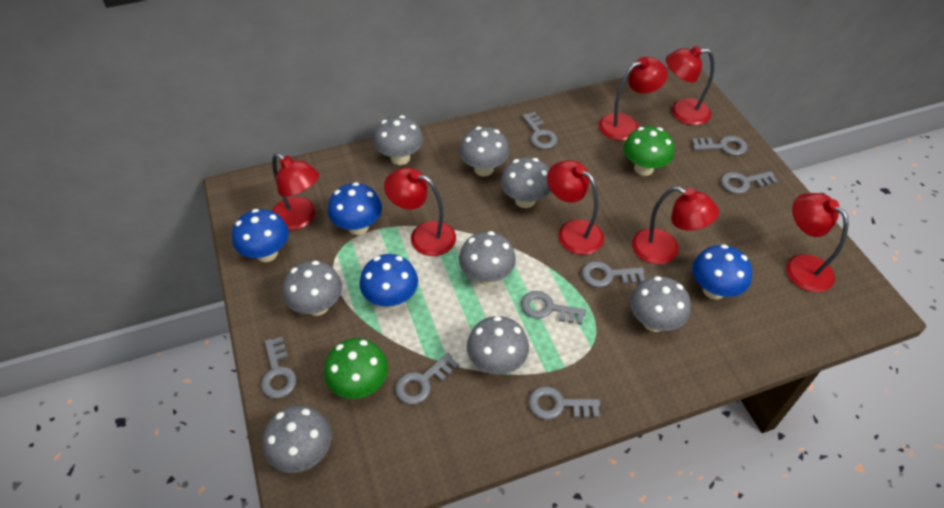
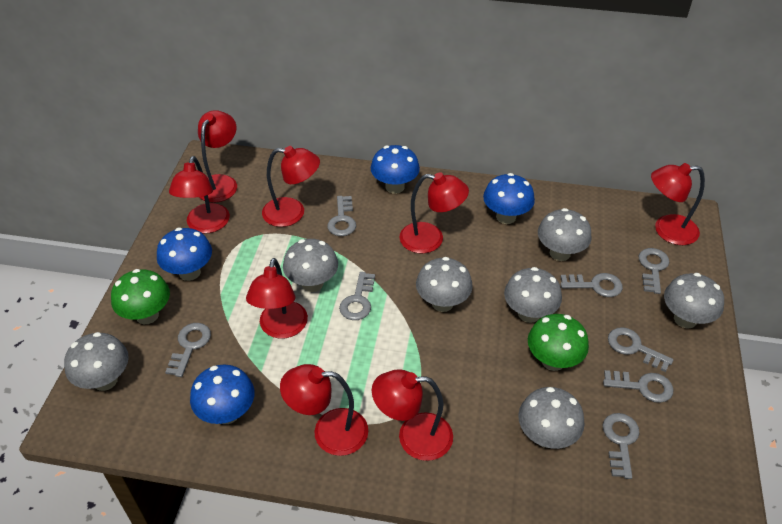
grey mushroom: [263,405,332,473] [283,261,342,316] [374,115,423,165] [459,127,509,177] [459,231,516,285] [467,316,529,375] [500,157,551,208] [630,276,691,332] = 8 -> [64,332,129,391] [283,239,338,292] [416,257,473,312] [504,267,562,323] [518,387,584,449] [538,208,592,261] [664,273,724,328] = 7
red lamp: [272,153,319,231] [384,167,456,256] [547,160,604,255] [599,57,668,141] [632,186,719,264] [666,46,714,125] [786,193,849,292] = 7 -> [169,156,230,233] [198,110,237,203] [246,258,308,339] [262,146,320,227] [280,364,368,456] [372,369,453,461] [400,172,469,254] [651,163,705,245] = 8

